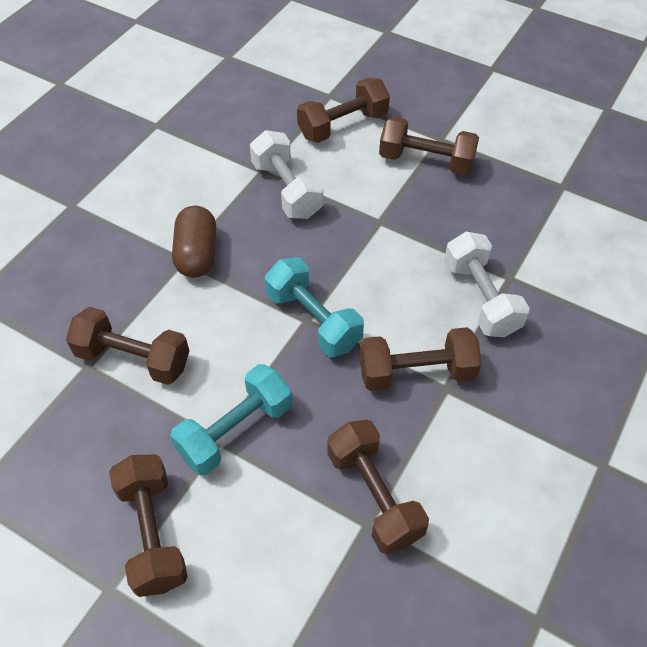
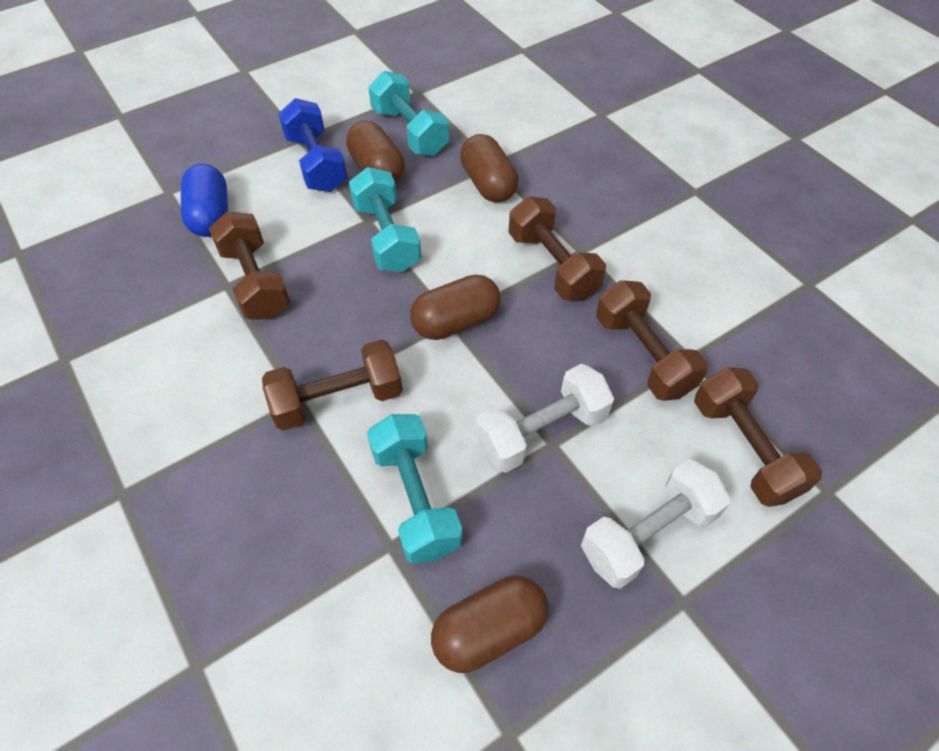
blue capsule: none = 0 -> [181,164,228,237] = 1
blue dumbbell: none = 0 -> [278,98,348,192] = 1
brown capsule: [172,206,216,278] = 1 -> [346,121,405,183] [410,275,501,340] [431,575,549,673] [460,134,519,203] = 4
brown dumbbell: [66,307,189,385] [109,454,188,597] [297,77,390,143] [327,420,429,554] [360,327,482,391] [379,116,479,175] = 6 -> [209,211,290,320] [262,339,403,431] [508,196,606,300] [596,280,708,401] [694,367,822,507] = 5
turquoise dumbbell: [170,364,292,475] [265,257,364,357] = 2 -> [349,167,421,272] [367,414,463,564] [368,71,449,156] = 3

